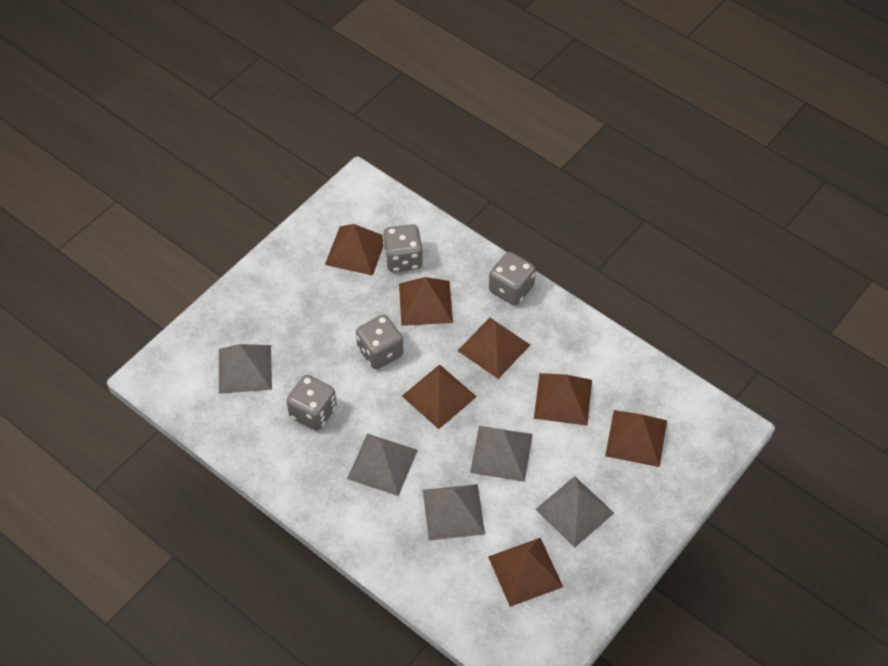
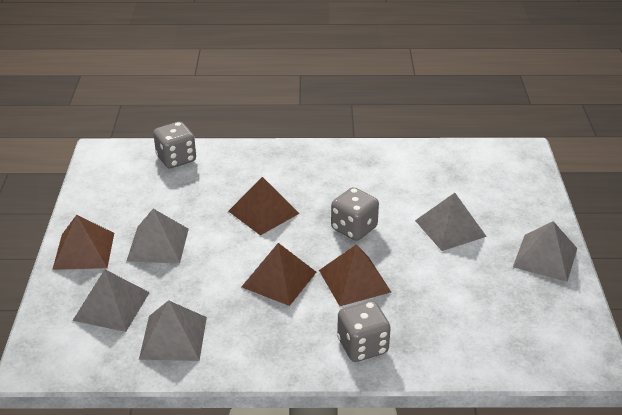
brown pyramid: [325,224,384,276] [399,277,453,326] [402,365,477,429] [458,318,530,379] [488,538,563,607] [534,373,592,425] [605,410,667,467] = 7 -> [52,215,114,270] [228,177,300,236] [242,243,317,306] [319,244,391,306] = 4
grey dice: [286,375,337,431] [356,315,404,369] [383,224,423,272] [489,252,536,305] = 4 -> [153,122,196,168] [331,187,379,241] [337,301,391,362] = 3

